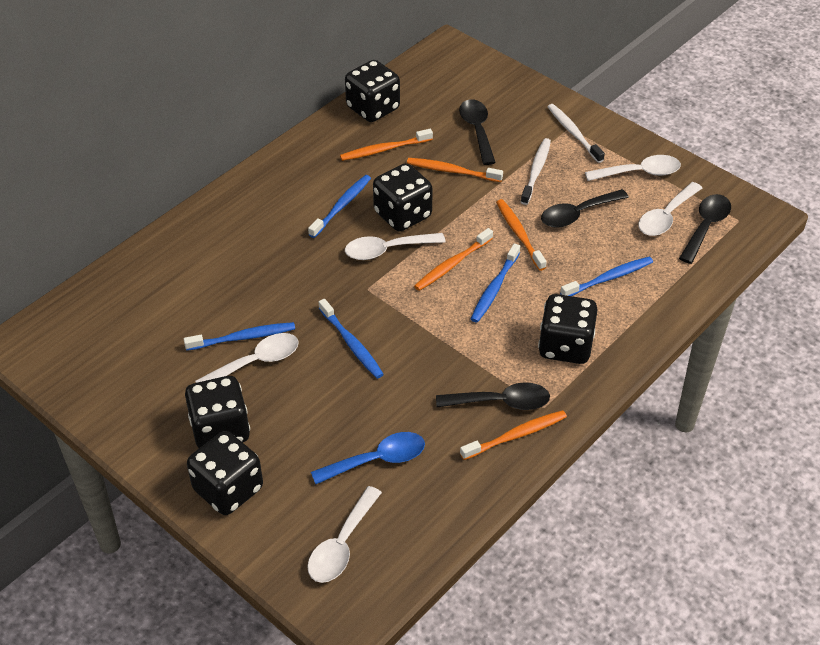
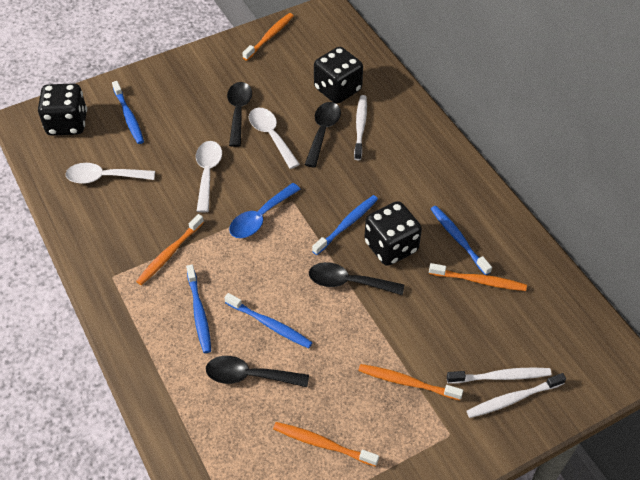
black dice: [185,376,250,448] [187,431,263,515] [345,60,400,122] [373,163,433,231] [538,294,598,364] = 5 -> [38,83,87,136] [314,47,363,104] [364,201,422,266] = 3
white spoon: [195,333,299,383] [307,486,382,583] [345,233,446,260] [585,155,681,181] [638,182,702,236] = 5 -> [66,163,155,184] [196,141,222,213] [249,108,300,169] = 3
white toothbrush: [521,138,551,205] [548,104,605,163] = 2 -> [354,95,367,160] [447,368,551,383] [467,373,566,418] = 3

